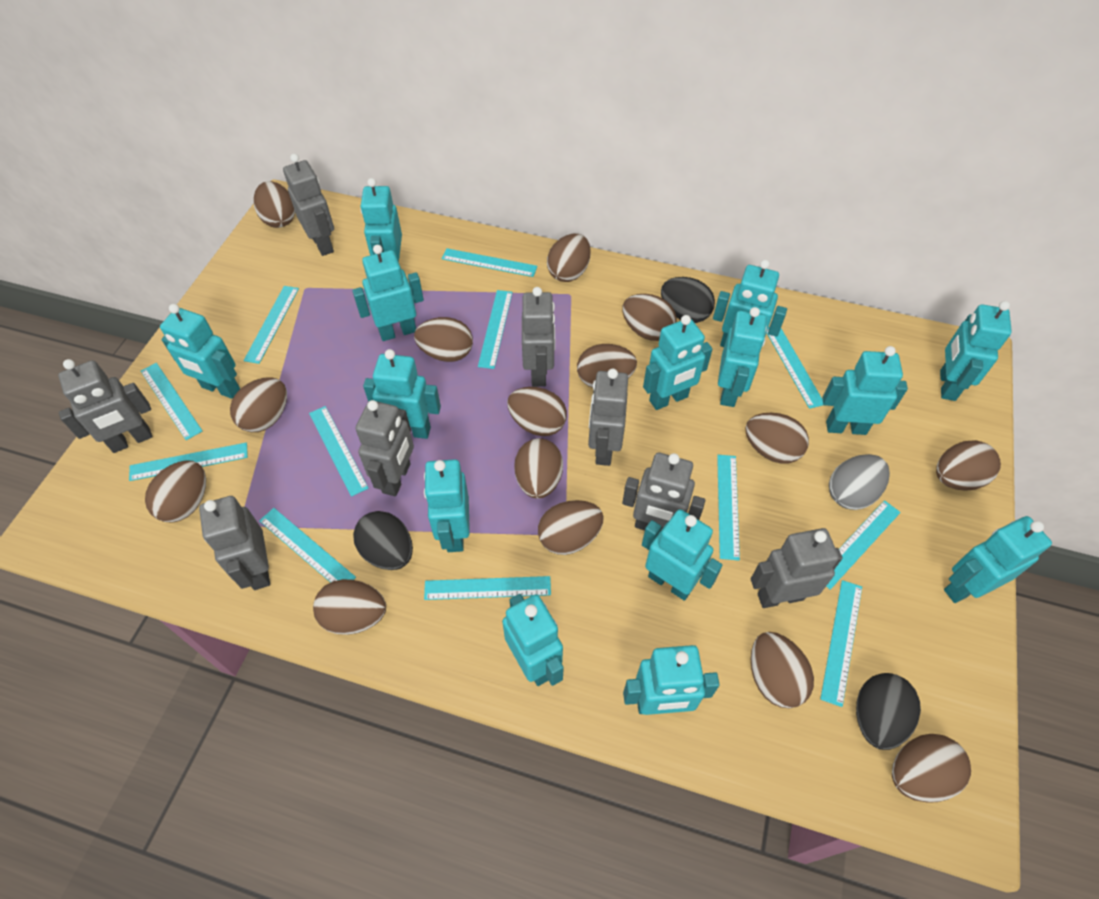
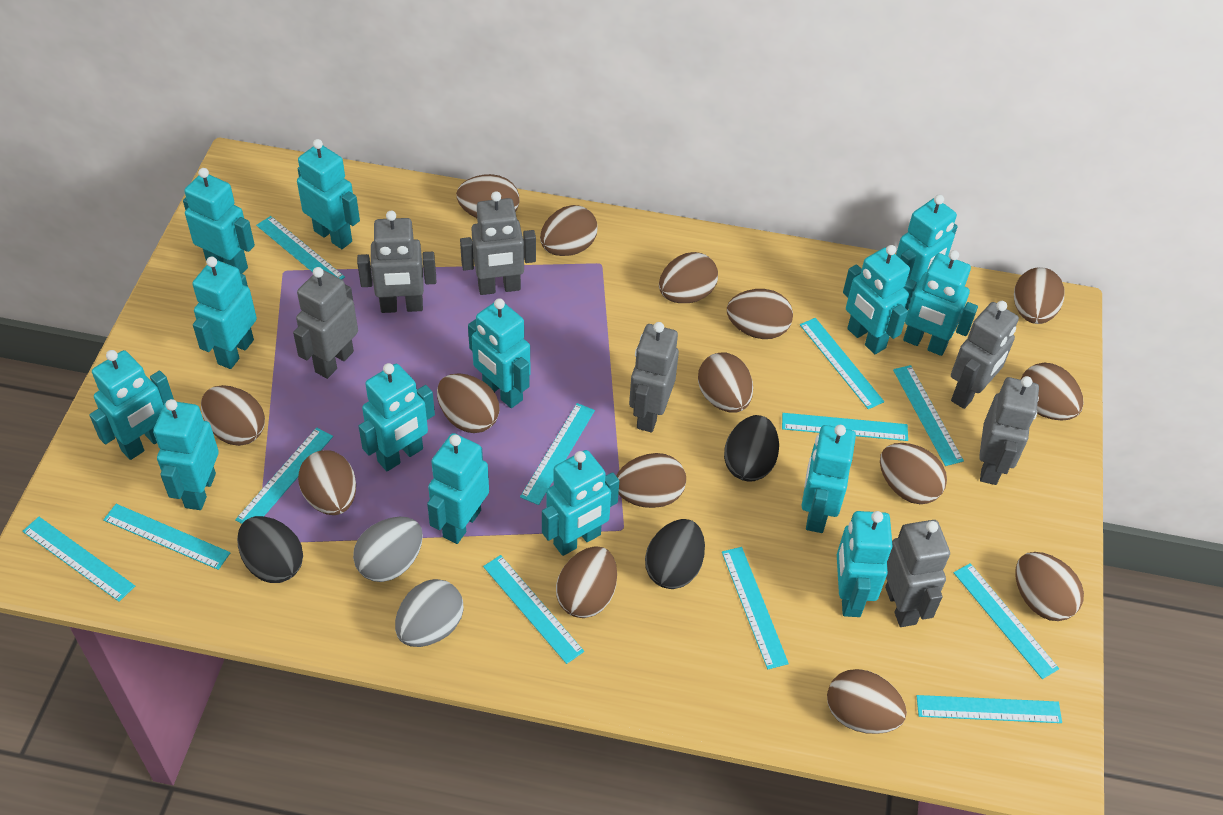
grey egg: [829,454,890,510] = 1 -> [353,517,423,582] [395,579,464,647] = 2
grey robot: [58,359,153,453] [199,496,270,590] [283,154,334,256] [356,400,414,496] [522,287,555,387] [588,368,628,466] [622,453,705,530] [751,528,843,608] = 8 -> [293,267,358,379] [357,211,436,313] [460,191,536,295] [629,322,679,432] [885,520,950,627] [951,301,1019,409] [979,376,1039,485] = 7

